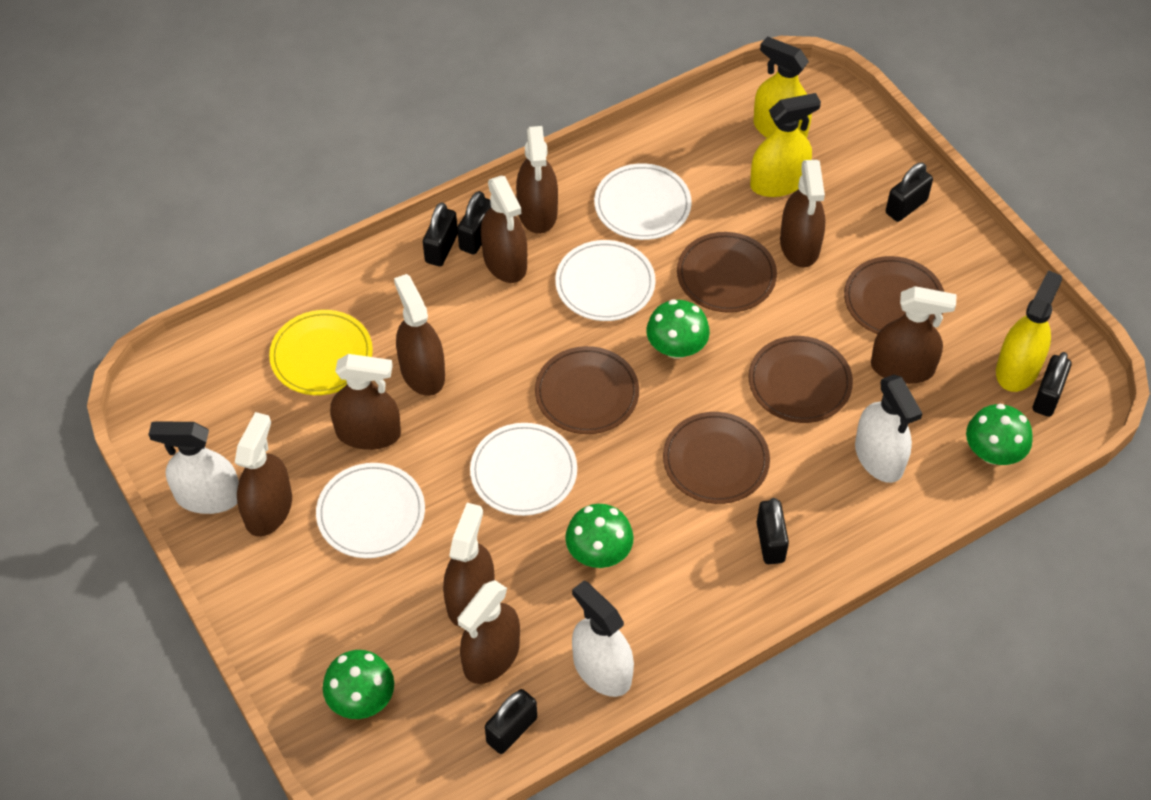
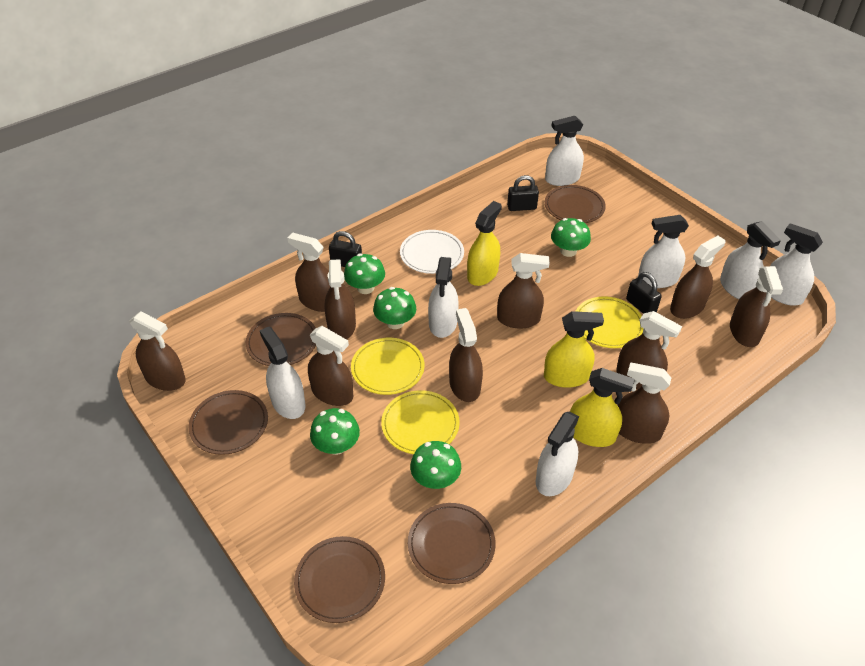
black padlock: [423,202,458,266] [457,191,491,255] [485,689,537,754] [756,498,789,564] [886,163,933,222] [1033,352,1072,417] = 6 -> [329,231,362,267] [507,175,539,211] [626,272,662,314] = 3
brown spray bottle: [235,412,292,537] [330,354,401,450] [394,274,445,396] [443,503,495,627] [457,580,520,684] [481,176,527,283] [516,126,558,234] [780,160,825,268] [871,286,957,384] = 9 -> [130,311,186,391] [287,233,330,312] [308,326,353,406] [324,259,356,339] [449,308,483,402] [497,253,550,329] [616,311,682,389] [617,362,671,444] [670,236,725,319] [730,266,783,347] = 10
green mushroom: [323,650,394,719] [565,504,634,568] [646,299,710,359] [966,404,1033,465] = 4 -> [310,408,360,455] [344,254,385,294] [373,287,416,329] [410,441,461,489] [551,218,591,257] = 5
white plate: [316,463,425,558] [470,423,577,516] [555,240,656,321] [594,163,692,240] = 4 -> [400,230,464,274] = 1
white spray bottle: [148,422,239,514] [572,581,634,697] [855,375,923,483] = 3 -> [260,327,306,419] [428,257,459,338] [536,412,579,496] [545,116,584,186] [638,215,689,288] [720,221,781,299] [770,223,823,306] = 7
yellow plate: [269,310,373,395] = 1 -> [351,338,424,395] [381,390,460,454] [575,296,644,348] = 3

